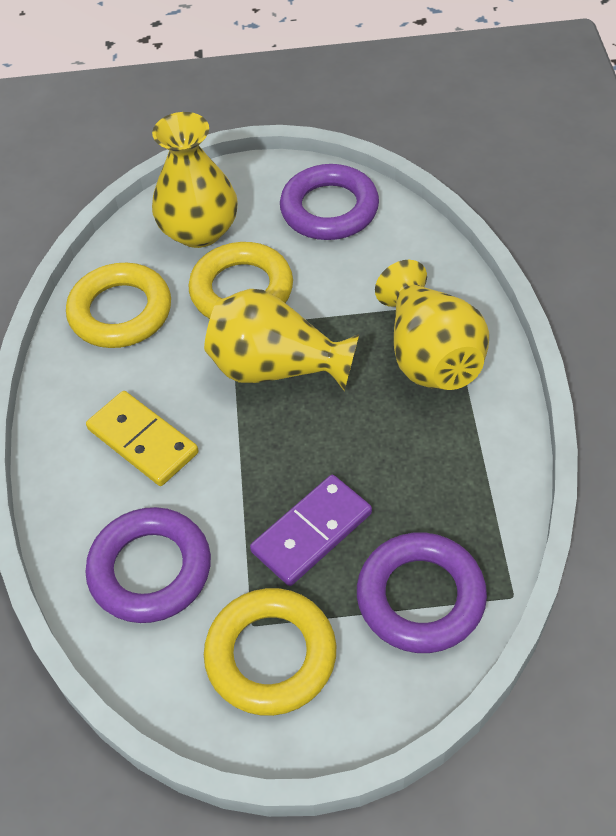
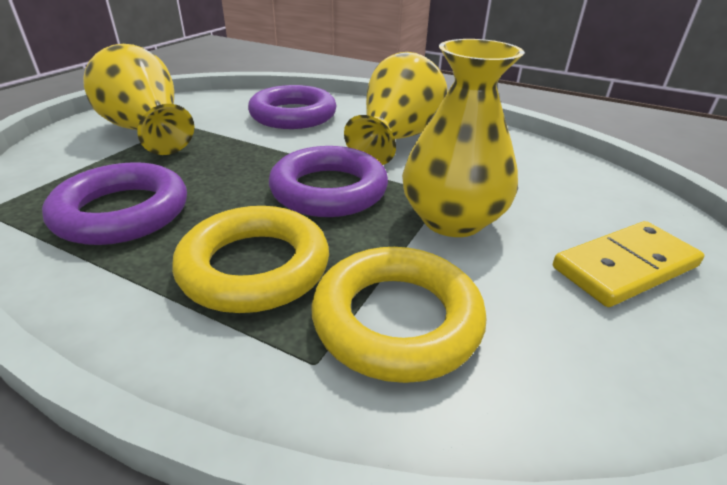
purple domino: [250,475,372,586] = 1 -> none = 0
yellow ring: [66,263,171,348] [188,242,293,319] [204,588,336,716] = 3 -> [172,206,329,313] [311,247,487,383] = 2

